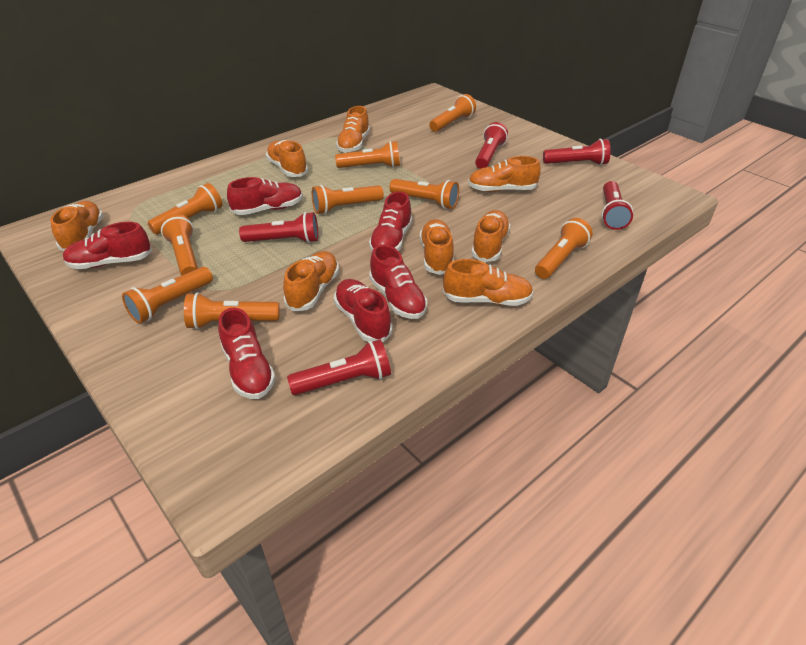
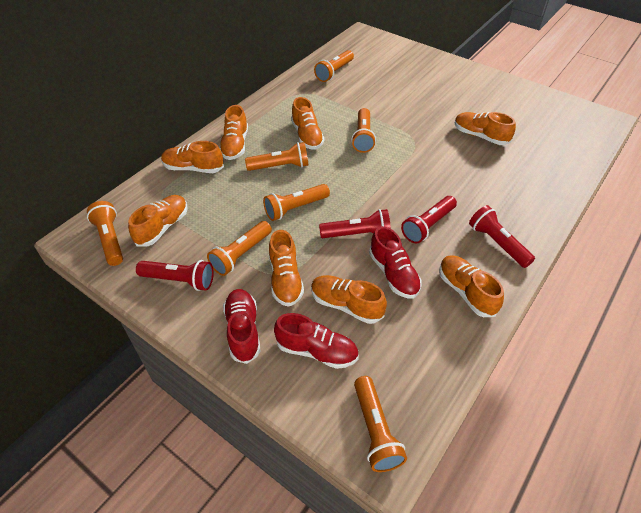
orange flashlight: [122,267,213,323] [148,183,223,235] [161,213,198,275] [184,292,280,329] [312,185,384,214] [335,141,400,168] [389,179,459,209] [429,94,476,132] [535,218,593,279] = 9 -> [87,201,123,266] [207,221,272,276] [245,142,309,171] [263,184,330,221] [314,50,354,82] [351,108,376,153] [354,376,407,472] = 7
red flashlight: [239,212,318,243] [287,340,391,395] [475,122,508,169] [543,139,611,165] [601,181,633,230] = 5 -> [136,260,214,291] [319,209,391,238] [401,196,457,244] [469,205,535,268] = 4
red shoe: [63,222,152,269] [218,307,276,399] [227,177,303,215] [333,279,393,342] [369,191,412,251] [369,244,427,319] = 6 -> [223,289,260,364] [274,313,359,369] [369,226,421,298] = 3

